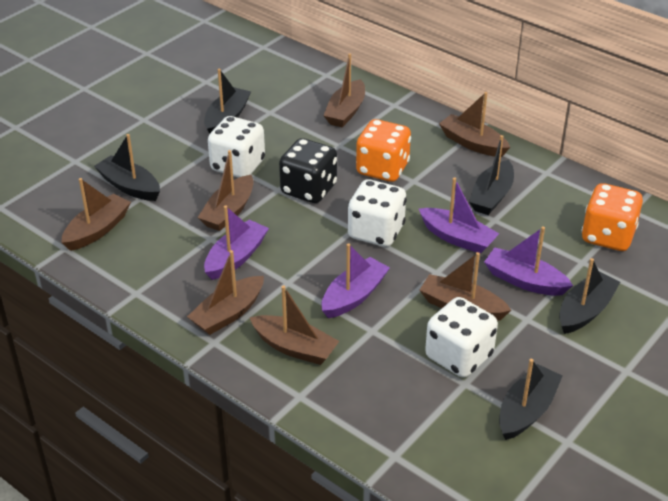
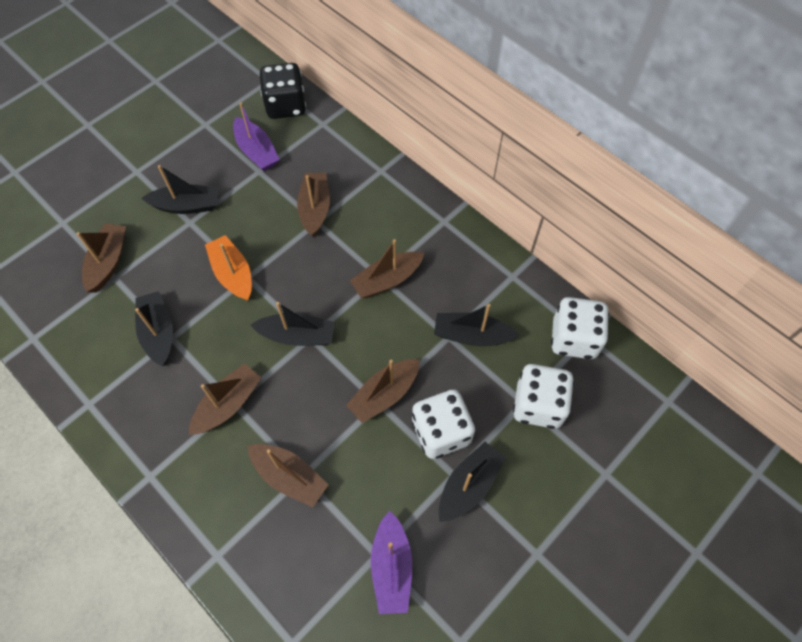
brown boat: [61,178,131,251] [187,250,264,335] [198,150,253,231] [250,285,339,365] [323,53,365,127] [419,252,511,321] [439,92,510,157] = 7 -> [76,223,126,293] [189,363,261,435] [248,444,328,507] [297,173,330,237] [346,359,420,423] [350,239,424,298] = 6
orange boat: none = 0 -> [205,235,252,301] = 1
orange dice: [356,119,411,182] [582,183,643,251] = 2 -> none = 0
purple boat: [204,205,269,280] [322,243,390,318] [419,177,499,254] [484,227,573,296] = 4 -> [233,102,280,171] [371,511,412,614] = 2

